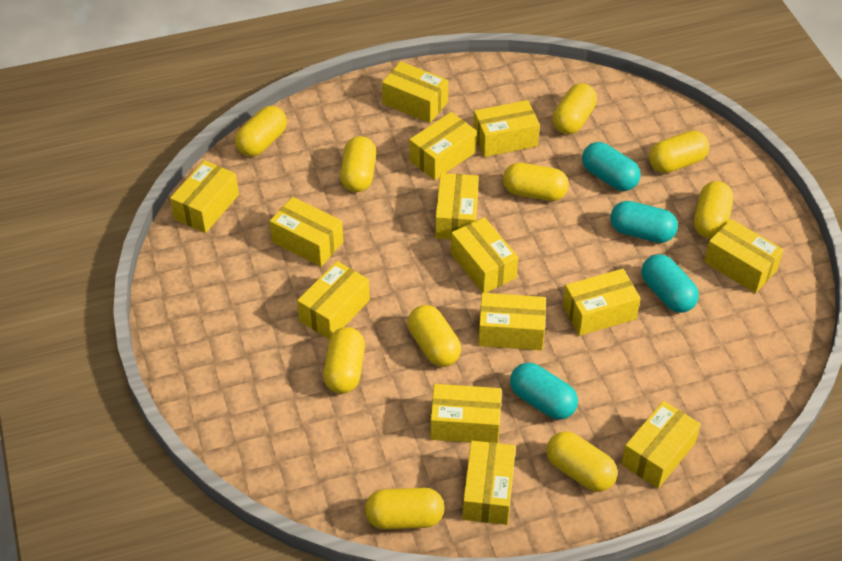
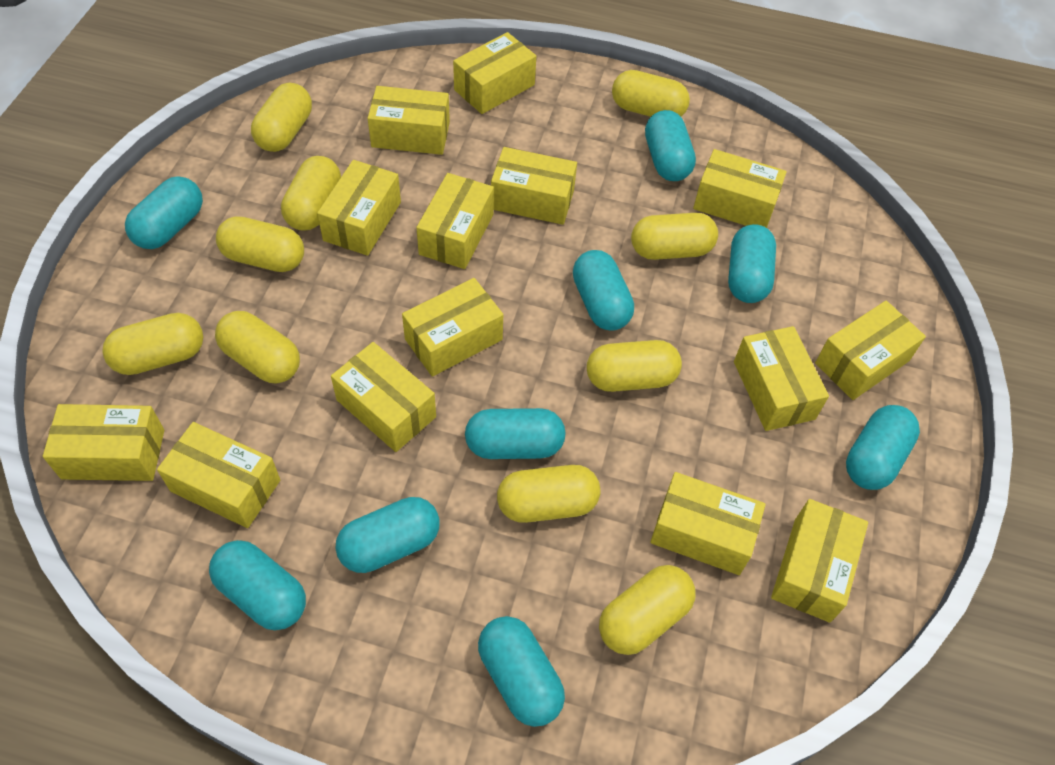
turquoise capsule: [510,363,578,420] [582,142,641,191] [610,201,678,243] [641,254,699,313] = 4 -> [125,176,203,249] [209,540,306,630] [335,497,440,573] [465,408,566,459] [478,616,565,727] [573,250,634,331] [645,110,696,181] [728,224,776,303] [846,405,920,490] = 9

